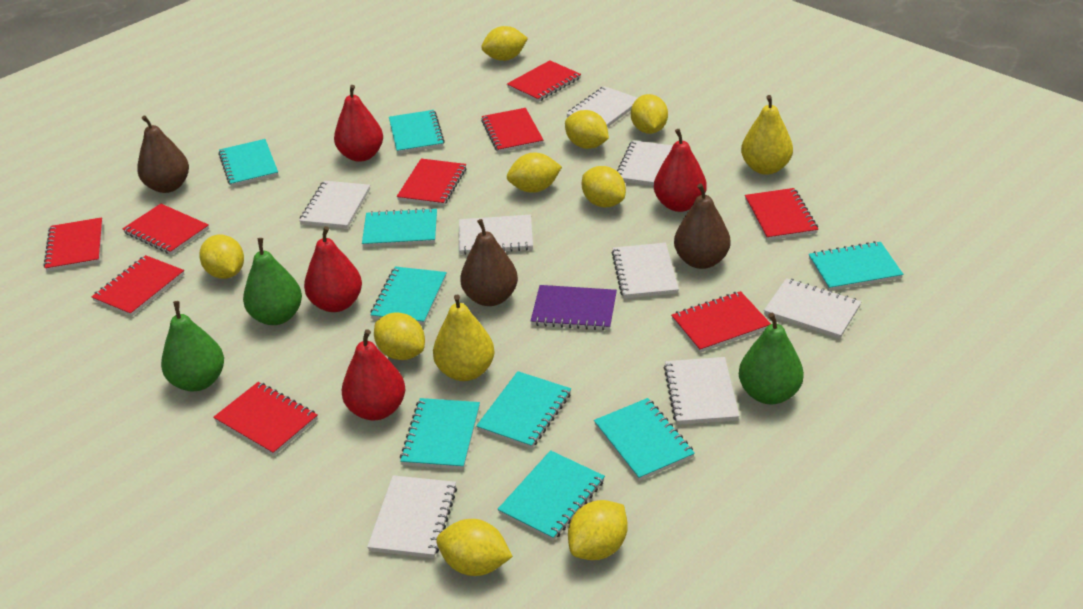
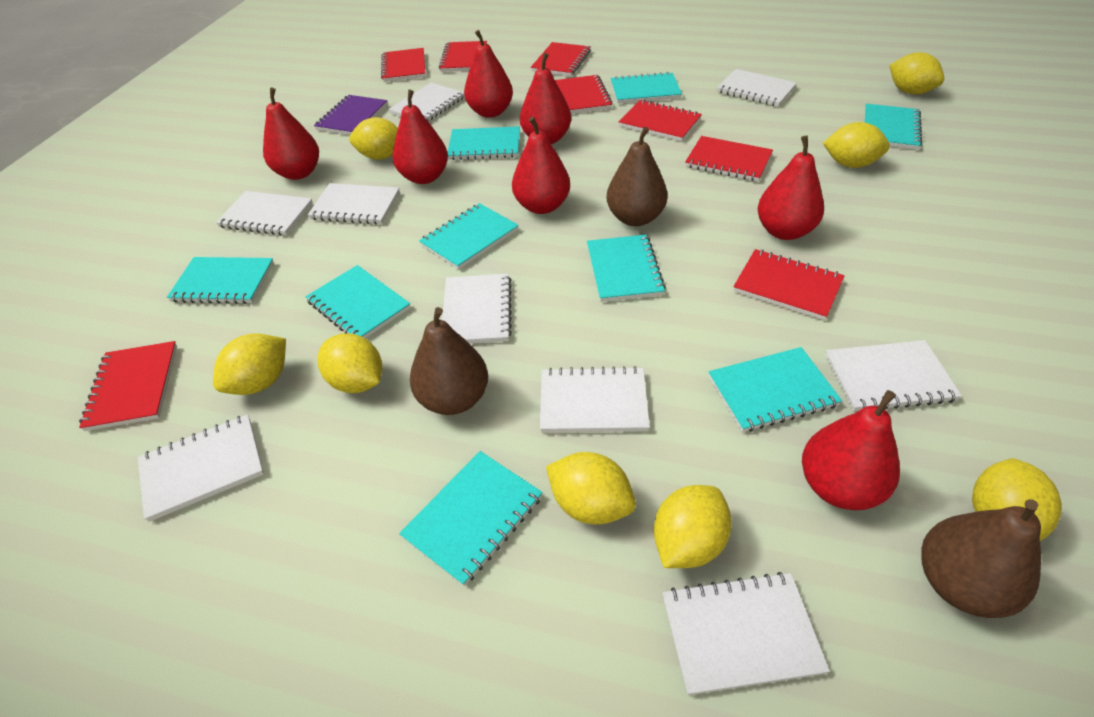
green pear: [161,301,224,392] [243,238,302,325] [739,313,804,404] = 3 -> none = 0
red notebook: [43,217,103,271] [91,255,184,317] [122,204,209,255] [213,382,318,456] [397,159,466,206] [481,108,543,153] [507,60,581,102] [671,291,771,353] [745,188,818,241] = 9 -> [79,341,177,431] [381,48,426,82] [439,41,487,72] [531,42,591,76] [555,75,612,114] [619,100,702,141] [685,136,773,181] [733,249,844,320] = 8
red pear: [304,226,362,312] [334,85,383,162] [342,329,405,421] [654,129,707,212] = 4 -> [263,88,319,180] [392,90,448,184] [464,30,513,118] [512,117,570,214] [520,53,571,144] [757,136,824,240] [802,390,900,510] = 7
white notebook: [299,181,370,229] [367,475,457,558] [459,215,533,255] [566,86,637,128] [612,243,679,299] [617,140,673,186] [664,357,740,425] [764,278,861,339] = 8 -> [138,414,264,522] [216,191,313,235] [308,183,400,225] [389,83,465,121] [442,274,512,344] [540,366,650,433] [662,572,830,695] [717,69,797,107] [825,340,962,411] = 9
yellow lemon: [199,235,244,279] [374,312,425,360] [436,519,513,576] [481,26,528,61] [507,153,562,193] [565,110,609,149] [568,500,628,560] [582,166,626,207] [631,94,668,134] = 9 -> [213,333,286,395] [317,334,382,393] [349,117,398,160] [546,452,636,524] [654,485,732,568] [823,122,890,168] [889,52,944,94] [972,458,1062,541] = 8
yellow pear: [433,294,495,381] [741,95,793,175] = 2 -> none = 0

